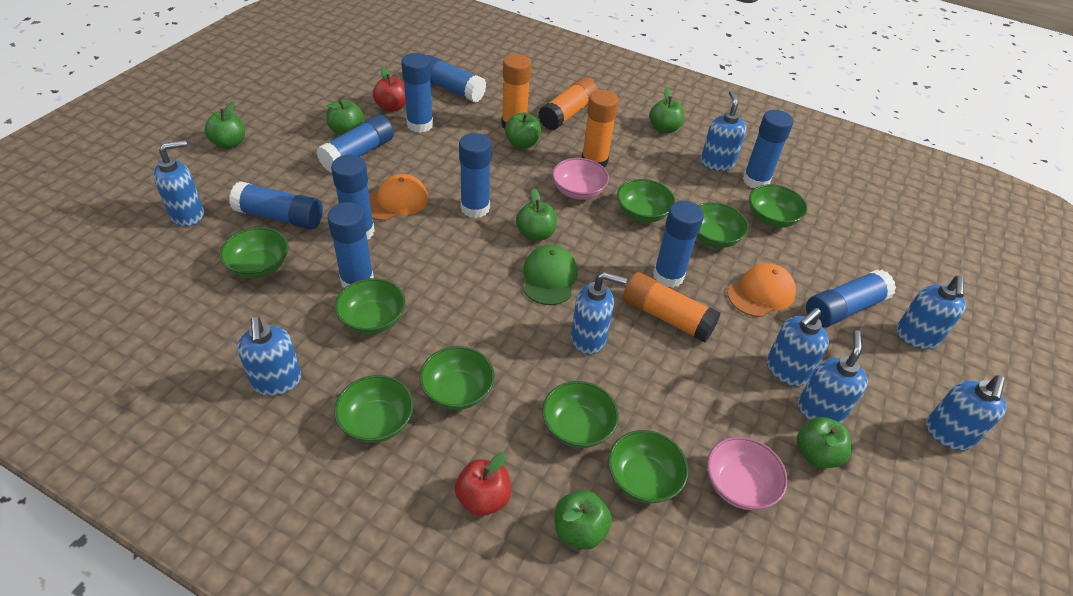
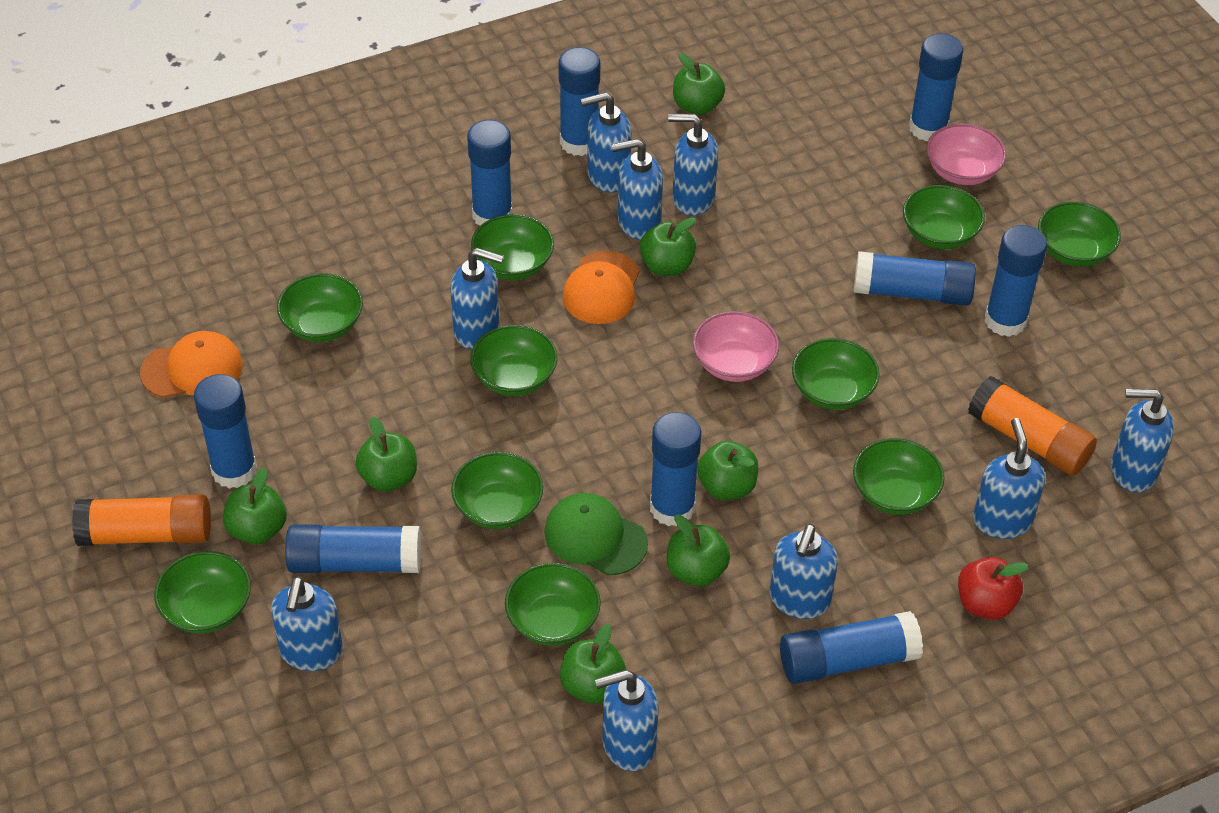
blue glue stick: [229,181,323,230] [316,114,394,173] [327,202,374,288] [331,155,375,240] [401,53,433,133] [427,55,486,103] [459,133,492,218] [653,201,704,288] [743,110,793,188] [806,269,896,328] = 10 -> [194,374,257,489] [285,524,421,573] [467,120,512,226] [558,47,600,156] [650,412,701,526] [780,611,923,684] [854,251,976,306] [909,33,963,141] [985,225,1047,337] = 9
blue soap dispenser: [153,140,204,227] [237,316,301,396] [571,272,627,354] [701,90,746,171] [767,308,829,386] [798,330,868,423] [896,276,966,349] [926,375,1006,450] = 8 -> [271,576,343,671] [450,248,504,349] [580,92,632,193] [595,670,658,771] [611,139,663,240] [668,114,718,216] [770,524,838,619] [973,418,1045,539] [1111,389,1174,492] = 9
green bowl: [220,227,289,278] [334,375,414,443] [335,278,406,334] [420,346,495,410] [542,381,619,448] [608,430,689,503] [617,179,675,222] [696,202,749,248] [749,184,807,228] = 9 -> [154,551,251,634] [277,273,363,342] [451,452,543,529] [470,325,557,396] [471,214,554,280] [505,563,601,646] [792,338,880,410] [853,438,944,515] [903,185,985,249] [1038,202,1121,267] = 10
orange glue stick: [501,54,531,129] [538,77,598,131] [581,90,619,167] [623,272,721,343] = 4 -> [72,495,211,546] [968,376,1097,476] = 2
red apple: [373,67,406,112] [455,452,511,516] = 2 -> [958,557,1028,620] = 1

